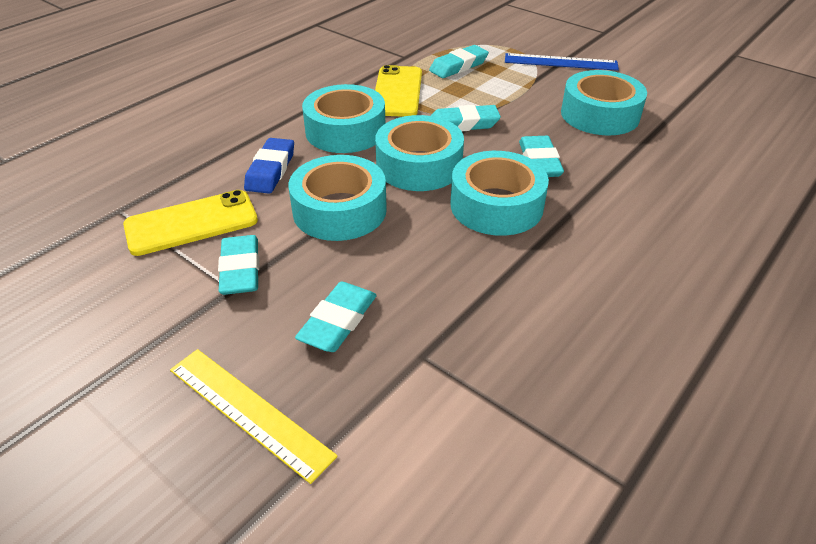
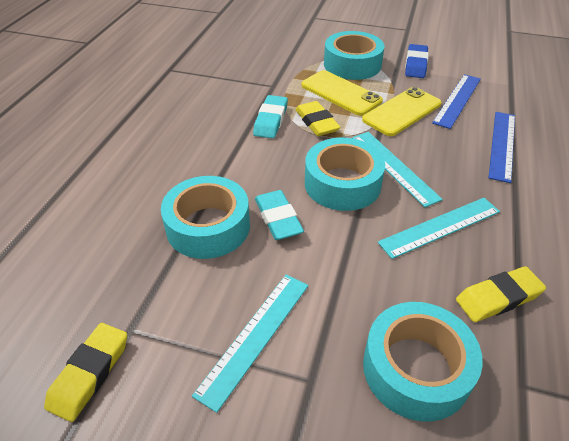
blue ruler: [505,53,619,71] = 1 -> [432,74,481,129] [489,112,515,183] = 2
turquoise eraser: [218,235,259,295] [295,282,377,352] [429,45,489,78] [431,105,501,131] [519,136,564,177] = 5 -> [253,95,288,139] [255,190,304,240] = 2
turquoise ruler: none = 0 -> [192,274,308,413] [352,132,443,207] [378,198,500,259] = 3
turquoise tape: [289,155,387,241] [302,84,385,153] [375,115,464,191] [451,151,549,236] [561,70,647,136] = 5 -> [161,176,250,259] [305,138,385,211] [324,31,384,80] [363,302,483,422] = 4
yellow eraser: none = 0 -> [44,323,127,422] [295,101,341,136] [456,266,546,322] = 3
yellow ruler: [170,349,338,484] = 1 -> none = 0

